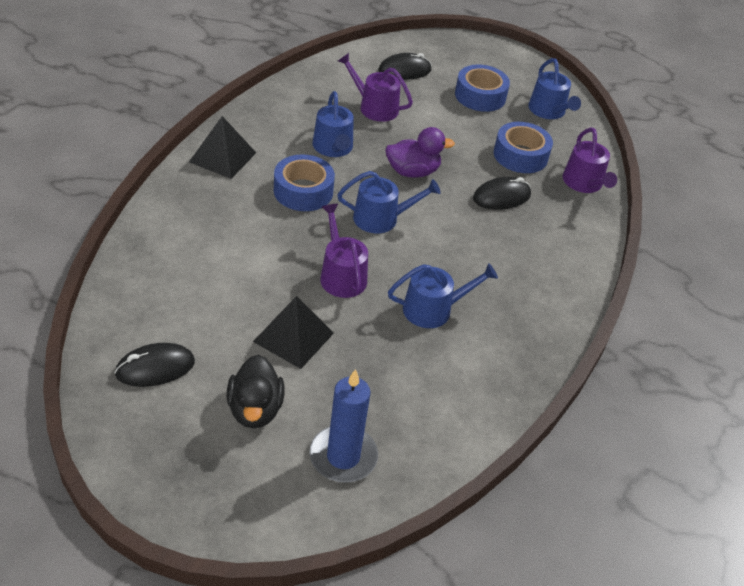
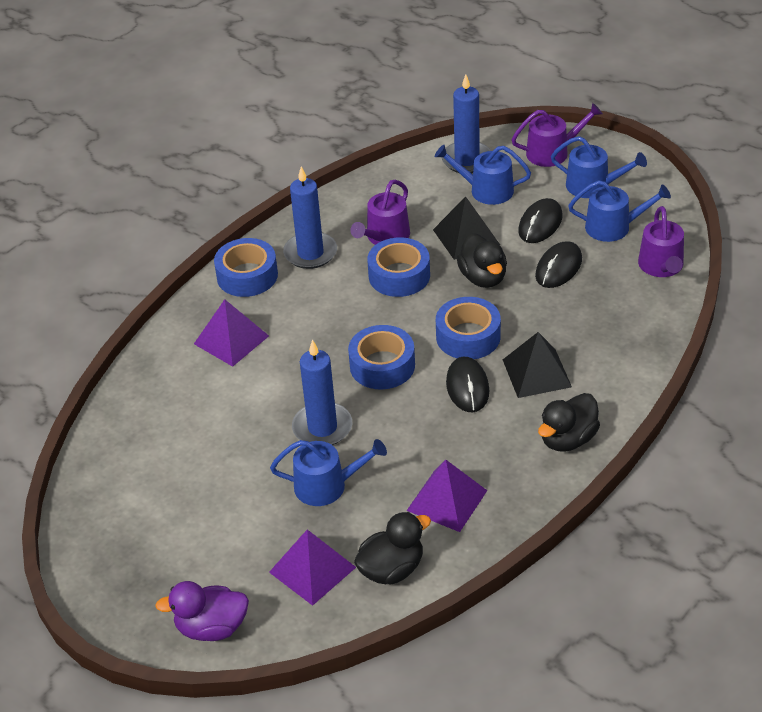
black duck: [227,355,285,428] = 1 -> [354,512,431,585] [457,233,507,288] [538,393,600,452] = 3
blue candle: [309,369,378,483] = 1 -> [283,166,337,269] [292,339,352,445] [442,74,491,173] = 3
blue tape: [274,154,335,211] [455,64,510,112] [494,122,553,173] = 3 -> [214,238,278,297] [348,325,415,390] [367,237,430,297] [436,297,501,359] = 4
purple pyramid: none = 0 -> [194,299,269,367] [269,529,356,606] [406,460,487,532] = 3

